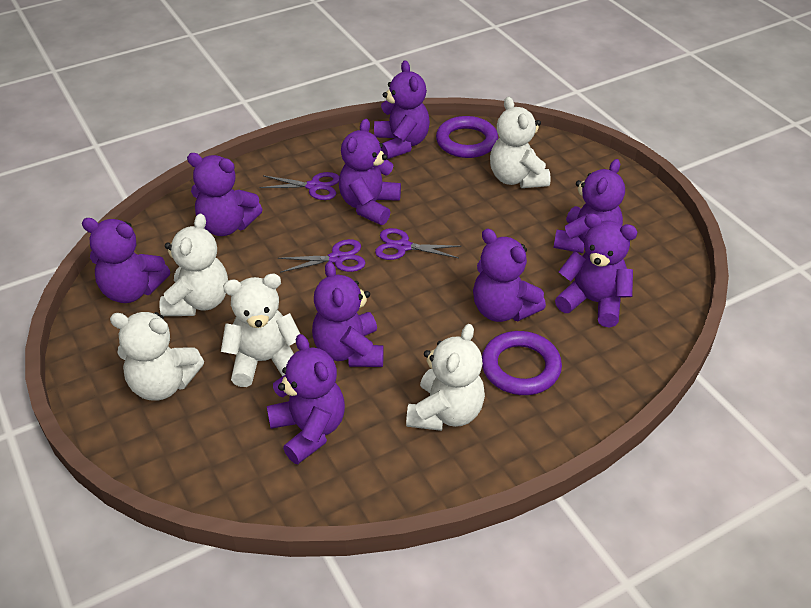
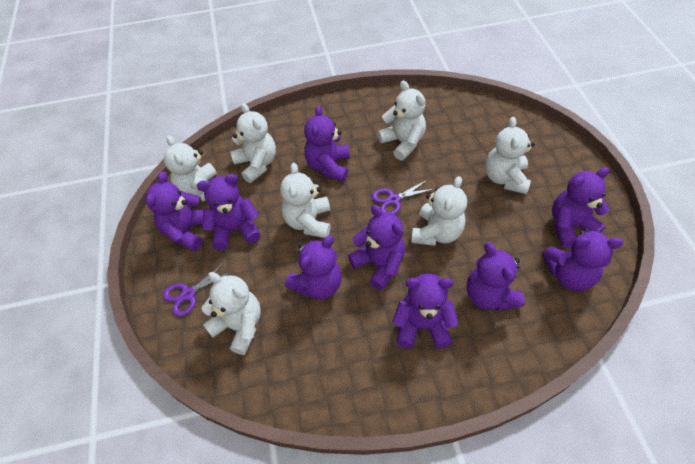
purple ring: [436,116,498,158] [482,331,562,395] = 2 -> none = 0
purple scissors: [259,172,339,200] [278,239,366,273] [375,228,462,260] = 3 -> [163,262,232,316] [372,179,434,215] = 2
white teddy bear: [110,312,204,401] [160,214,228,316] [221,274,300,387] [406,324,485,431] [490,96,551,188] = 5 -> [164,135,217,201] [201,272,261,355] [230,103,276,183] [280,163,330,238] [377,81,426,161] [411,176,467,246] [485,117,535,194] = 7

